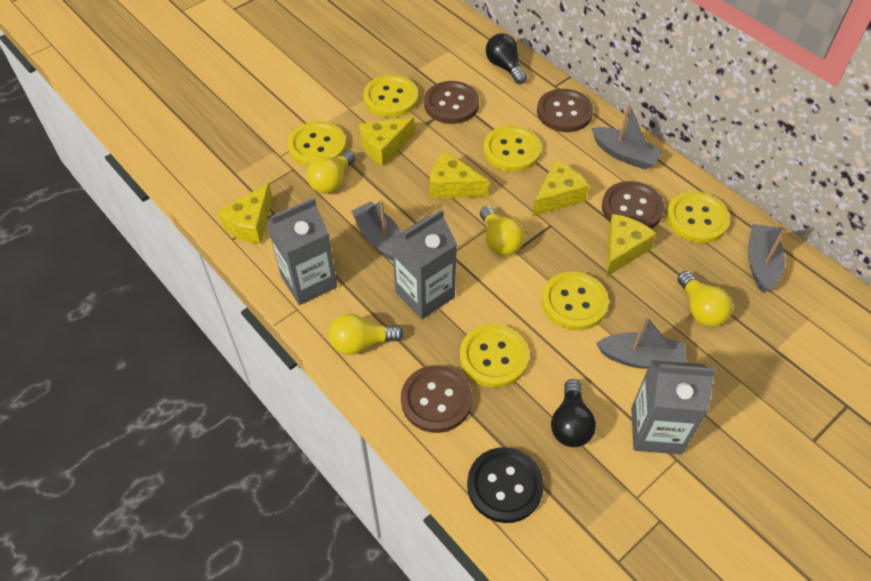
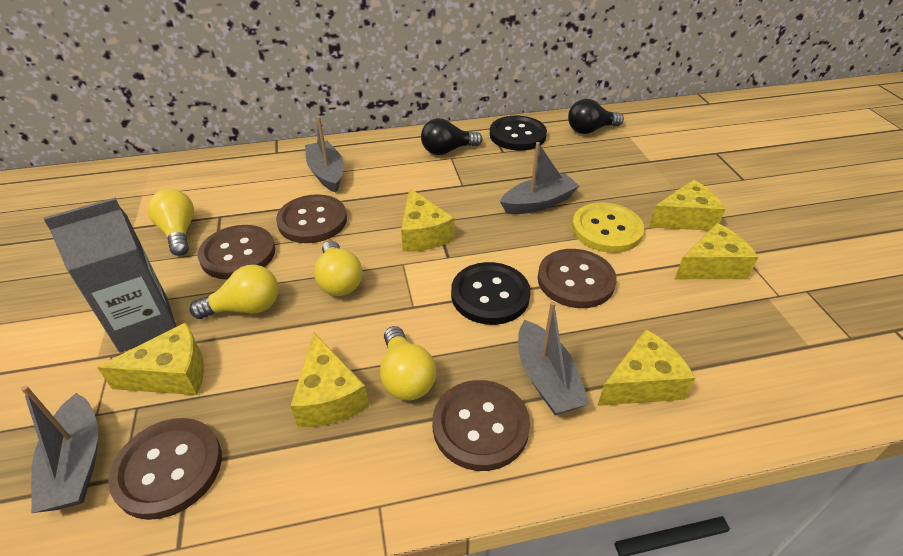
black button: [467,447,544,523] = 1 -> [451,262,531,325] [490,116,547,151] = 2
brown button: [401,365,472,433] [424,81,479,124] [537,89,593,132] [602,181,664,229] = 4 -> [108,418,222,520] [198,225,275,280] [276,194,347,243] [432,380,530,471] [538,249,616,308] = 5
grey carton: [267,198,337,305] [392,209,457,319] [631,360,716,455] = 3 -> [44,198,177,353] = 1
yellow button: [288,121,346,167] [363,75,418,117] [460,324,529,388] [483,125,541,172] [541,272,609,330] [666,191,730,243] = 6 -> [572,202,644,253] = 1
yellow cheese: [217,183,273,244] [359,117,415,167] [430,152,489,199] [532,161,589,216] [606,214,657,277] = 5 -> [97,322,204,395] [291,333,369,427] [401,188,454,252] [597,329,695,406] [649,180,725,231] [675,223,758,279] = 6

